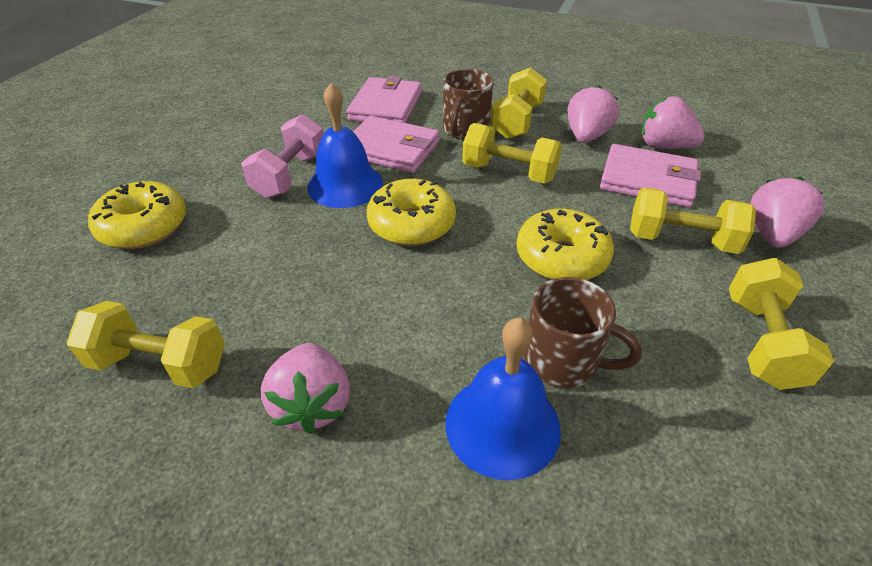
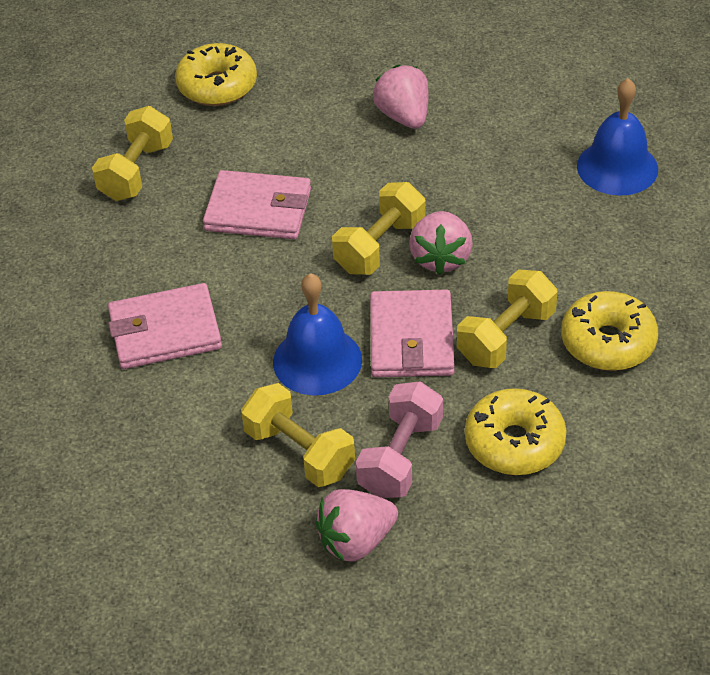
brown mug: [443,69,493,139] [524,277,642,388] = 2 -> none = 0
pink strawberry: [261,343,350,434] [568,85,619,143] [641,96,705,149] [750,176,824,248] = 4 -> [315,489,398,562] [373,65,429,129] [409,211,473,275] = 3
yellow dumbbell: [67,301,225,388] [462,123,562,184] [490,67,547,139] [630,187,756,254] [729,258,834,390] = 5 -> [92,106,173,201] [241,383,355,487] [332,182,426,275] [457,269,557,368] = 4

